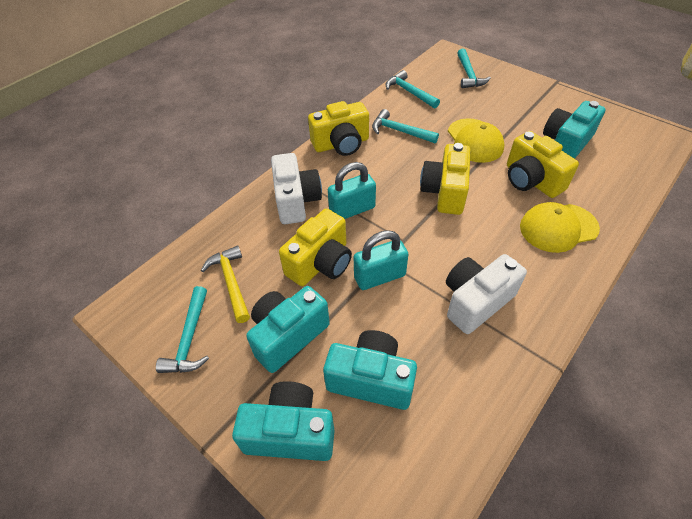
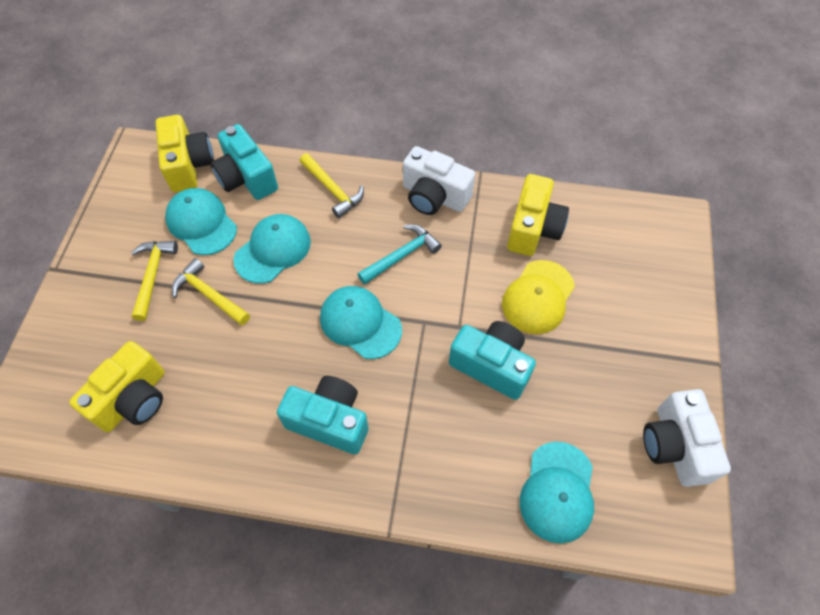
turquoise camera: [232,381,335,461] [246,286,330,373] [323,330,417,410] [543,101,606,159] = 4 -> [210,124,278,200] [277,376,369,454] [449,321,536,400] = 3
turquoise cap: none = 0 -> [165,188,237,255] [233,214,311,284] [320,286,402,359] [520,442,594,543] = 4
turquoise hammer: [156,286,209,373] [372,109,439,143] [386,70,440,108] [458,49,491,88] = 4 -> [358,225,442,284] = 1
turquoise padlock: [328,162,376,219] [354,230,409,290] = 2 -> none = 0
yellow camera: [279,209,352,286] [308,101,369,156] [420,143,471,215] [507,131,579,198] = 4 -> [69,341,165,432] [156,115,214,192] [507,174,569,256] = 3
yellow cap: [448,118,504,163] [520,202,600,253] = 2 -> [502,260,575,334] = 1
yellow hammer: [201,245,250,323] = 1 -> [131,241,178,321] [172,258,250,325] [300,153,364,218] = 3

